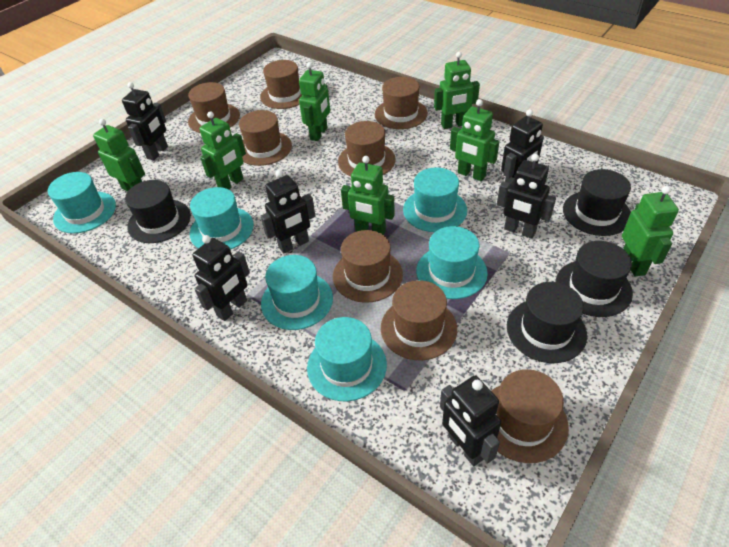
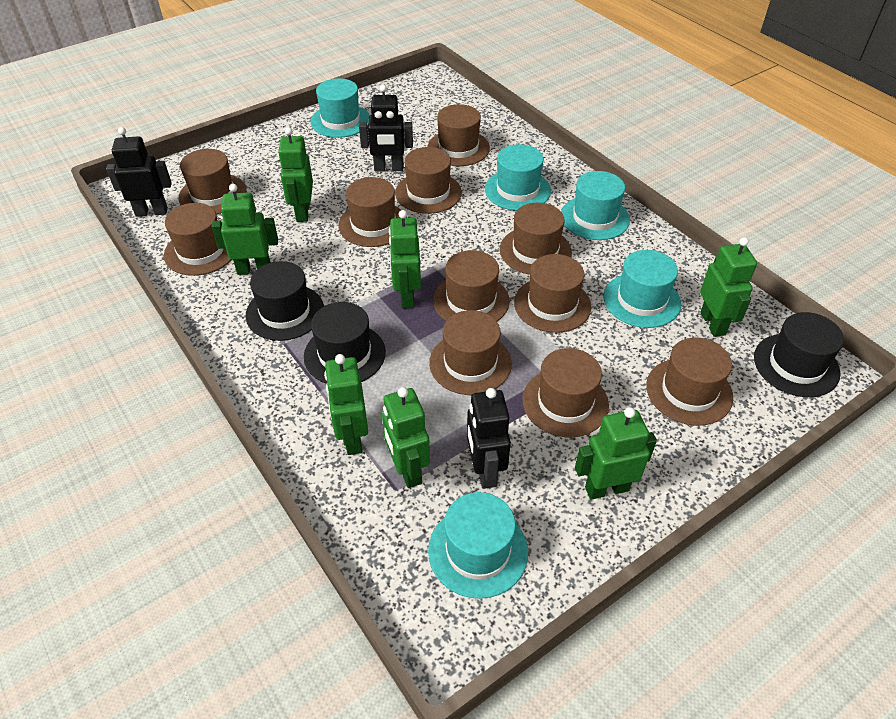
black hat: [125,180,191,243] [507,282,587,363] [555,241,633,317] [563,169,631,236] = 4 -> [246,261,324,341] [304,302,386,384] [754,312,844,397] = 3
black robot: [122,82,168,160] [192,235,250,321] [261,170,316,253] [440,376,501,466] [497,154,556,239] [501,109,544,185] = 6 -> [106,127,172,217] [359,85,413,171] [467,388,511,489] = 3
brown hat: [188,82,240,133] [239,110,292,166] [260,60,302,109] [333,230,403,303] [338,121,396,176] [375,77,428,129] [381,280,457,360] [491,369,569,463] = 8 -> [164,203,231,276] [179,149,247,215] [338,177,407,247] [395,147,462,214] [428,104,490,166] [429,310,512,395] [433,250,510,321] [500,203,572,275] [514,254,591,333] [522,348,609,437] [646,337,733,426] = 11
turquoise hat: [48,172,116,234] [190,187,254,250] [261,255,333,330] [307,317,387,401] [403,167,467,232] [416,226,488,299] = 6 -> [311,78,370,138] [428,492,528,599] [485,144,551,211] [561,171,630,240] [603,250,681,328] = 5

